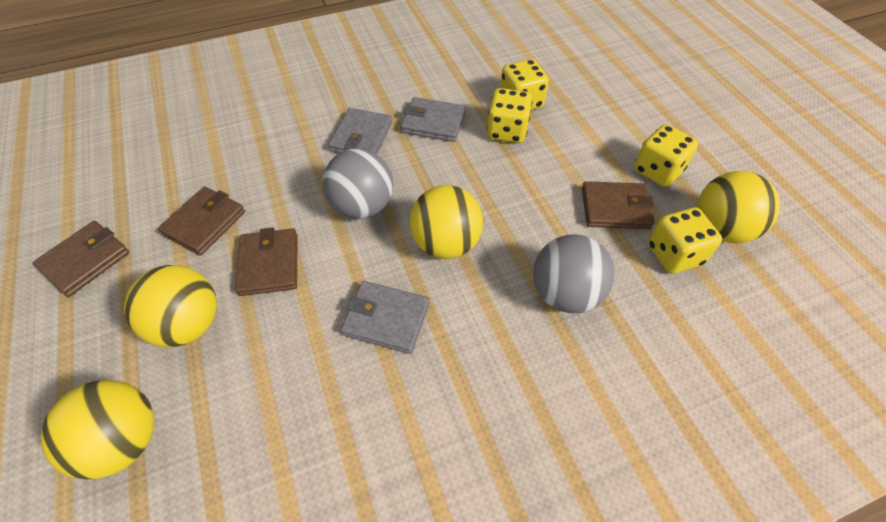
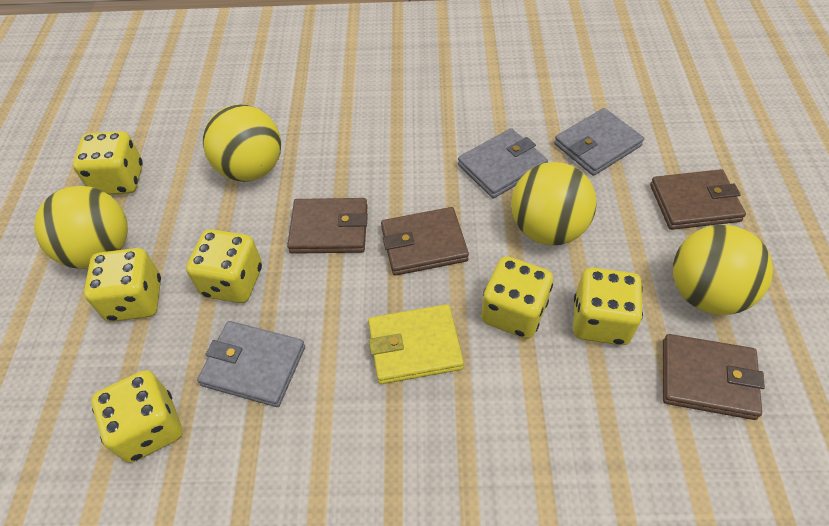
grey ball: [322,148,393,219] [533,234,615,313] = 2 -> none = 0
yellow dice: [487,88,533,143] [500,59,549,110] [634,124,698,187] [648,207,722,274] = 4 -> [73,131,143,195] [84,248,161,322] [91,370,182,463] [186,229,262,303] [481,256,553,339] [573,267,643,345] = 6
yellow wallet: none = 0 -> [368,304,464,384] = 1

